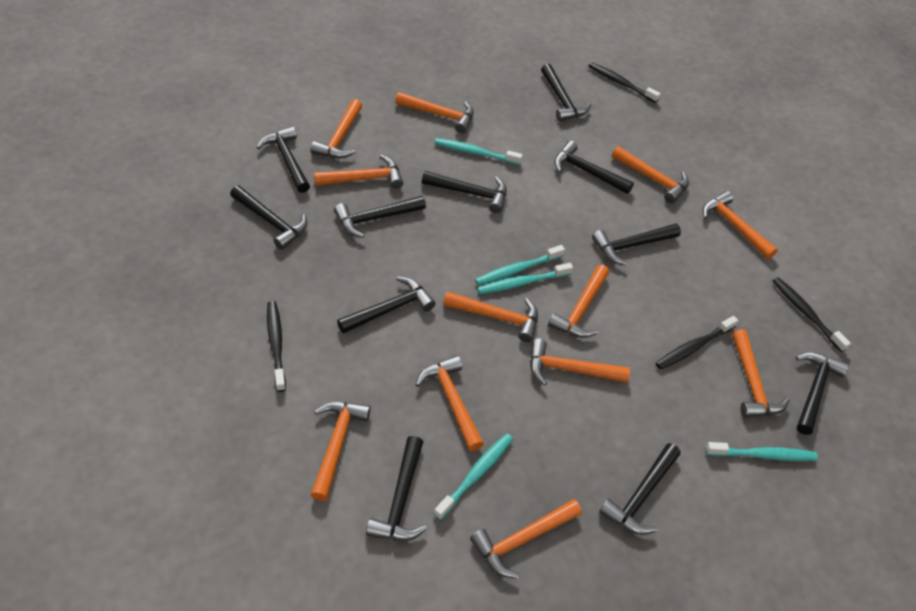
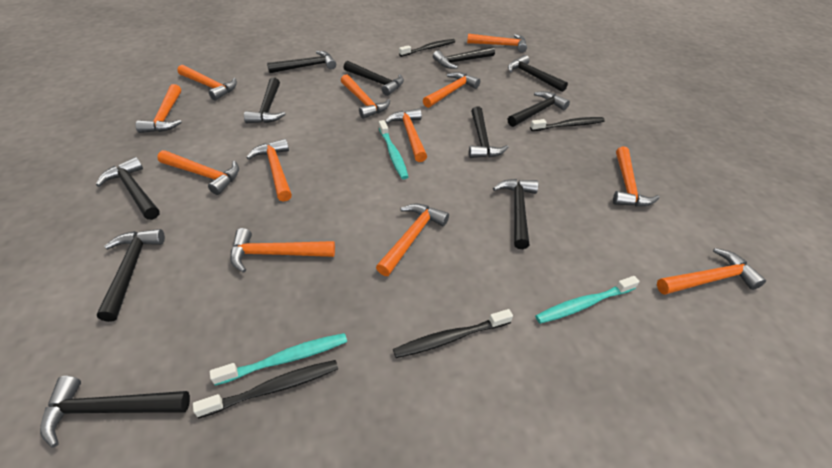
turquoise toothbrush: [434,433,513,520] [435,138,523,165] [475,245,565,286] [477,263,573,294] [706,442,818,461] = 5 -> [210,333,347,386] [379,120,408,179] [535,276,640,324] = 3

